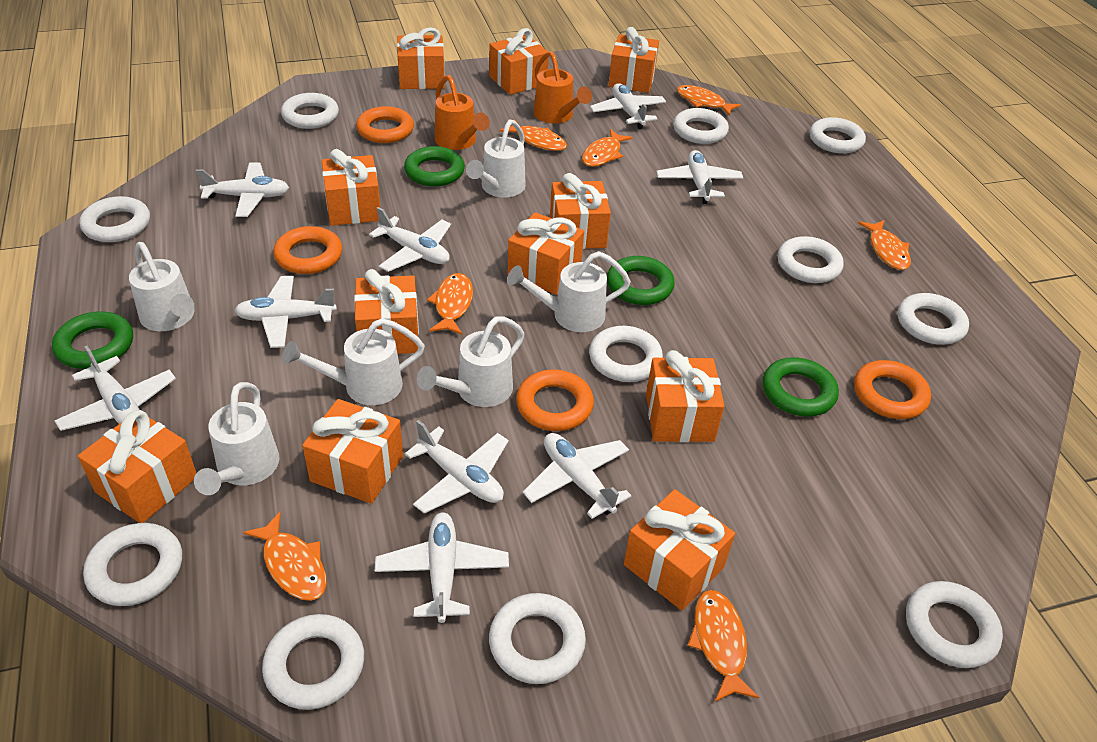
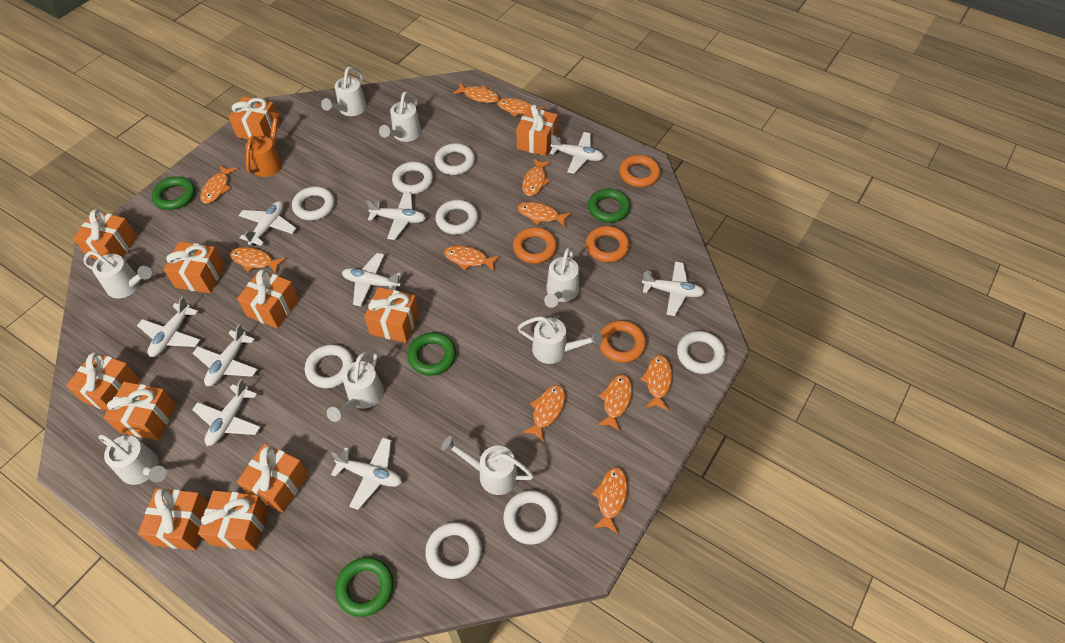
orange fish: [243,512,327,601] [427,273,473,335] [500,119,567,151] [582,129,633,167] [676,85,741,116] [687,590,759,702] [858,220,911,270] = 7 -> [200,165,237,203] [230,247,286,274] [444,246,500,271] [453,83,500,103] [497,98,546,117] [518,202,571,227] [522,158,551,196] [523,385,566,442] [592,467,628,534] [598,374,632,431] [641,355,672,411] = 11
orange watering can: [434,75,490,150] [533,51,592,124] = 2 -> [245,112,283,177] = 1
white ring: [80,196,150,242] [83,523,182,606] [262,614,364,710] [281,93,339,129] [489,593,586,684] [589,326,663,382] [673,108,729,144] [777,236,844,283] [810,117,866,154] [898,293,969,345] [906,581,1003,668] = 11 -> [292,186,335,221] [305,344,354,388] [392,162,434,194] [425,522,482,579] [435,143,475,175] [435,200,478,235] [503,490,559,545] [677,331,726,374] = 8
white watering can: [129,242,194,331] [194,382,280,495] [282,318,425,405] [417,317,524,407] [466,119,526,198] [507,251,631,332] = 6 -> [83,251,152,298] [98,434,166,485] [321,67,367,116] [327,350,384,422] [379,91,421,142] [441,436,534,495] [517,316,602,364] [544,247,579,308] = 8

